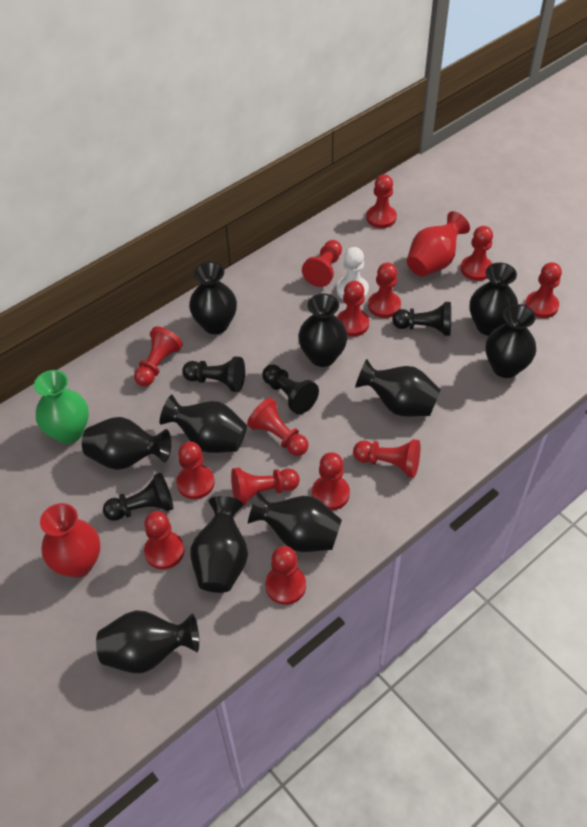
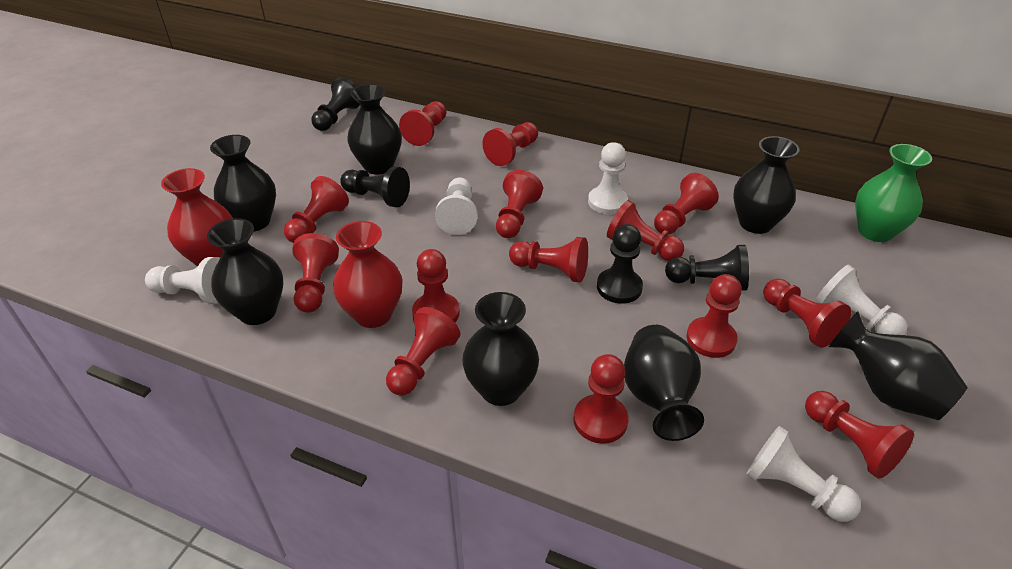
black vase: [82,417,171,470] [96,610,199,673] [160,395,247,453] [189,262,237,334] [190,496,248,593] [248,491,342,552] [298,294,348,367] [355,359,441,416] [470,263,518,336] [486,304,536,378] = 10 -> [207,218,283,325] [210,135,276,231] [347,84,402,175] [462,292,539,406] [624,325,704,441] [733,136,799,234] [829,311,968,420] = 7
white pawn: [336,247,369,299] = 1 -> [145,257,220,304] [435,178,477,235] [588,142,628,214] [746,426,861,522] [816,264,907,335] = 5

